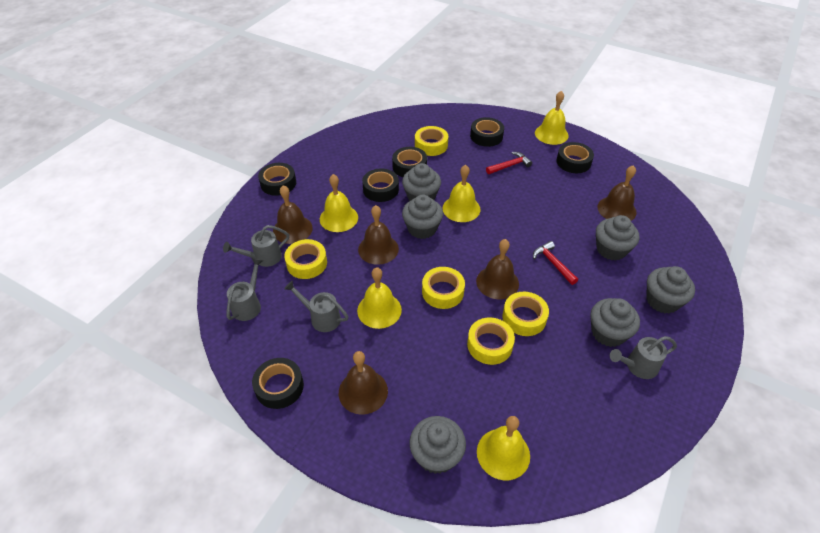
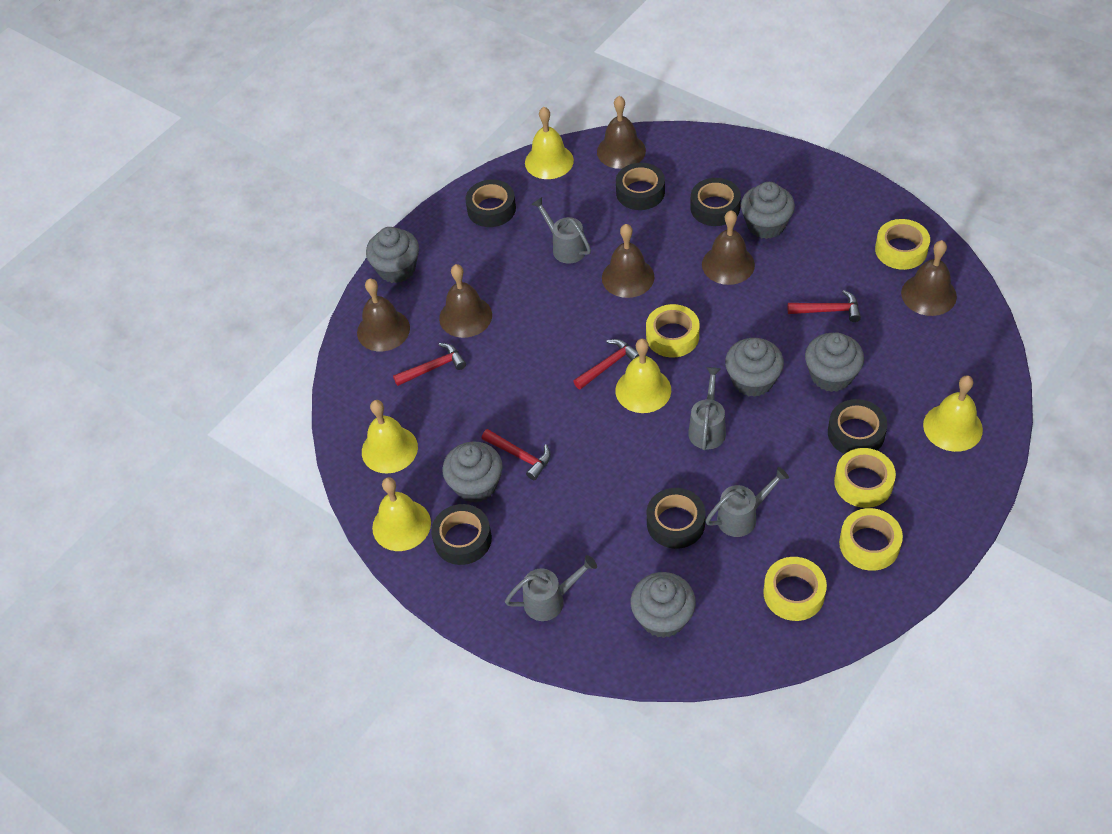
brown bell: [273,185,313,244] [339,351,388,415] [358,205,399,265] [476,239,519,299] [598,165,637,221] = 5 -> [357,278,410,351] [439,264,492,338] [597,96,646,169] [602,224,654,298] [702,210,755,285] [901,240,957,316] = 6
red hammer: [486,152,532,174] [533,241,578,285] = 2 -> [393,343,466,386] [482,429,551,480] [573,339,639,390] [788,290,861,322] = 4

